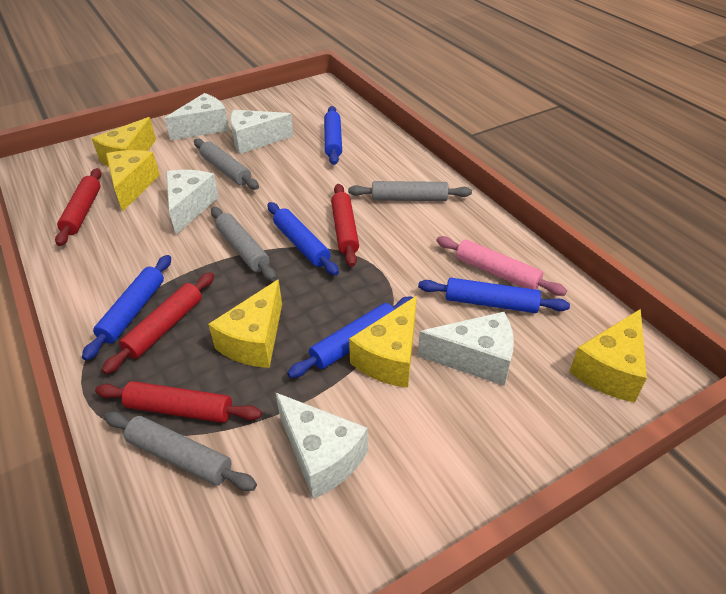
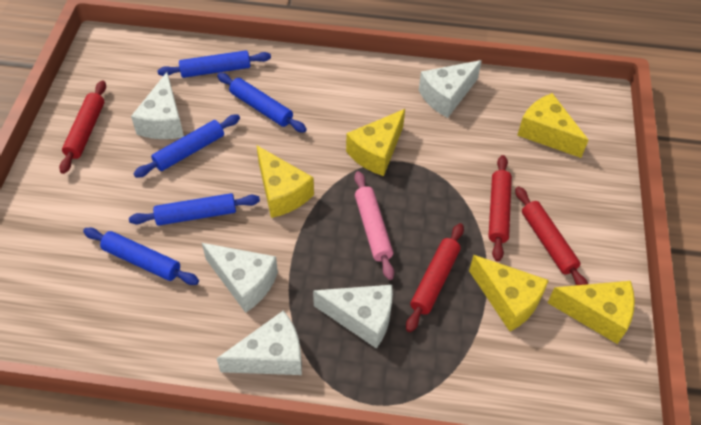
grey rolling pin: [104,411,257,491] [194,139,259,190] [211,207,276,281] [348,181,472,201] = 4 -> none = 0

